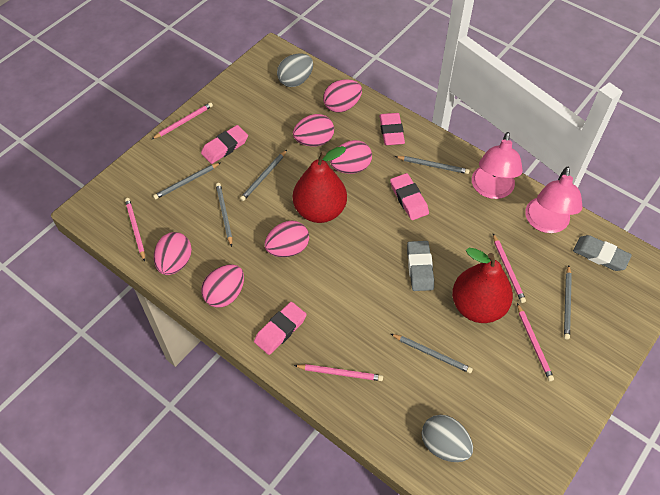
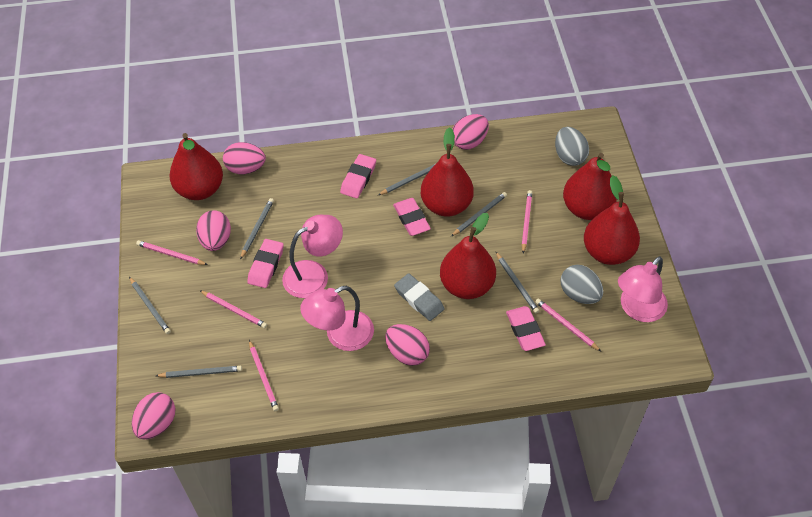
grey eraser: [407,241,434,291] [573,235,632,271] = 2 -> [394,273,445,321] = 1
pink egg: [154,232,192,275] [201,264,244,308] [264,221,309,257] [293,114,334,147] [323,79,362,113] [330,140,372,174] = 6 -> [132,392,175,440] [196,210,231,251] [223,142,266,174] [385,324,430,366] [453,114,489,150] = 5
pink lamp: [472,132,523,199] [525,167,582,233] = 2 -> [282,215,343,298] [300,286,374,351] [618,256,668,322] = 3
red pear: [293,146,347,223] [452,248,513,323] = 2 -> [169,133,223,200] [421,127,474,217] [440,213,496,299] [563,153,617,220] [584,175,640,265] = 5

